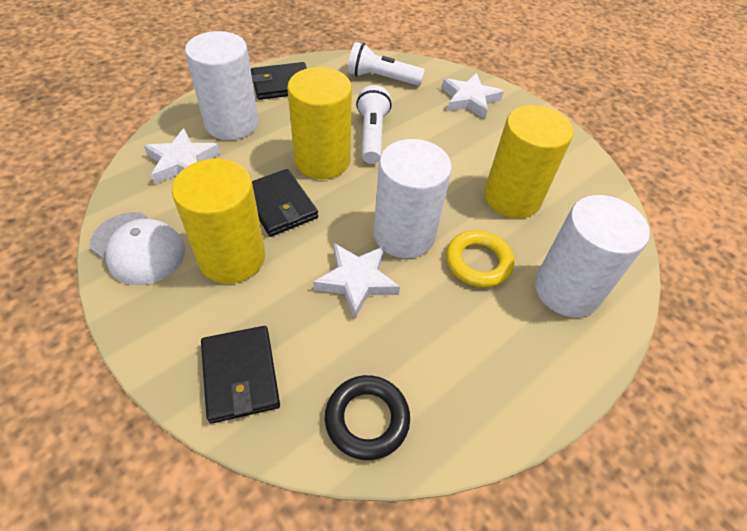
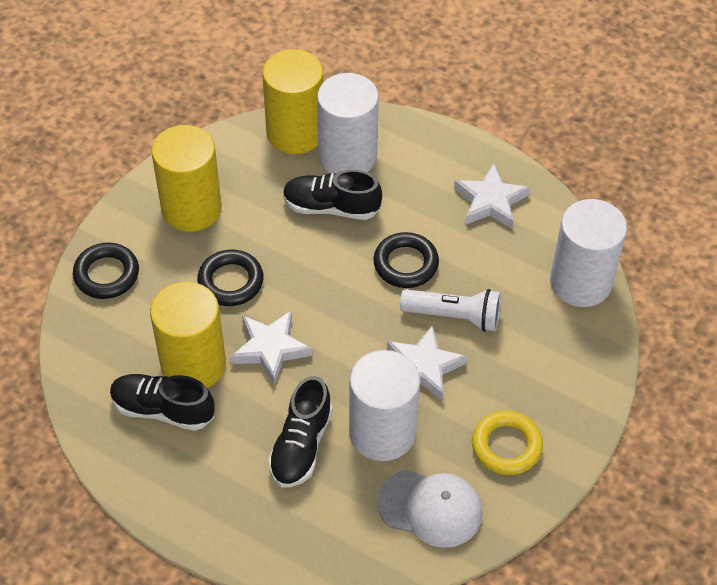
black ring: [325,375,410,460] = 1 -> [73,243,139,299] [197,250,264,306] [373,232,439,288] = 3
black shoe: none = 0 -> [110,374,214,431] [268,376,333,487] [283,170,382,220] = 3
black wallet: [201,326,280,424] [251,62,307,100] [252,169,318,237] = 3 -> none = 0
white flashlight: [348,42,425,86] [356,85,392,164] = 2 -> [400,289,501,332] = 1

